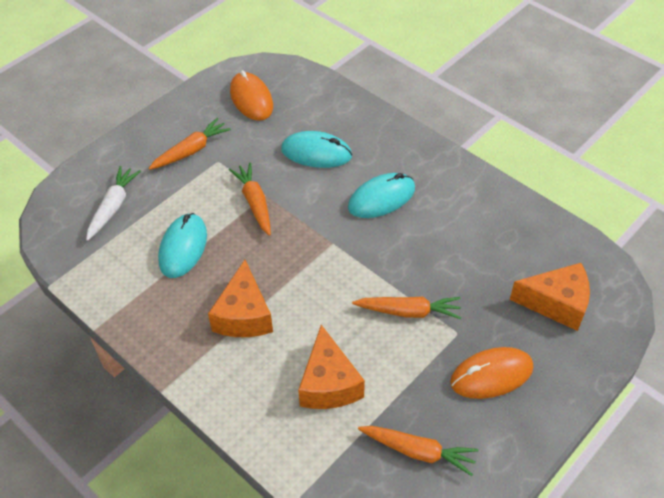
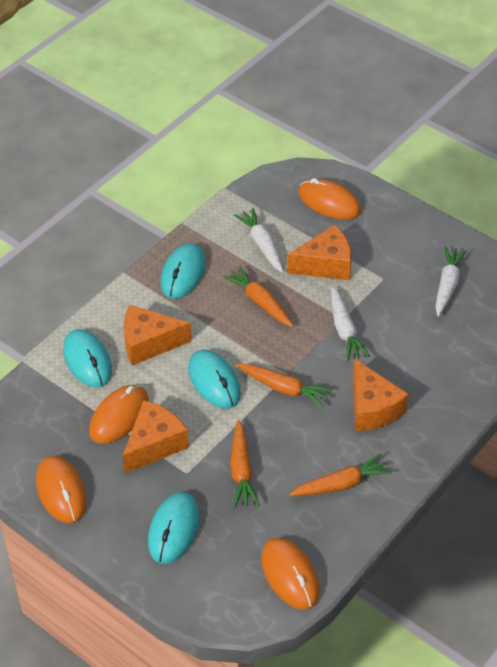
orange cheese: [208,260,273,337] [298,325,365,409] [510,263,590,331] = 3 -> [123,400,189,473] [124,305,191,365] [287,225,352,280] [353,359,409,431] = 4
orange mouse: [230,70,273,121] [450,347,533,399] = 2 -> [36,456,87,523] [89,385,149,444] [261,538,320,610] [298,178,361,219] = 4
turquoise mouse: [158,213,207,278] [281,131,352,168] [348,173,415,218] = 3 -> [63,329,112,388] [148,492,199,564] [160,243,206,299] [188,349,241,409] = 4
white carrot: [86,166,141,241] = 1 -> [234,208,283,273] [331,287,370,361] [435,246,467,317] = 3

